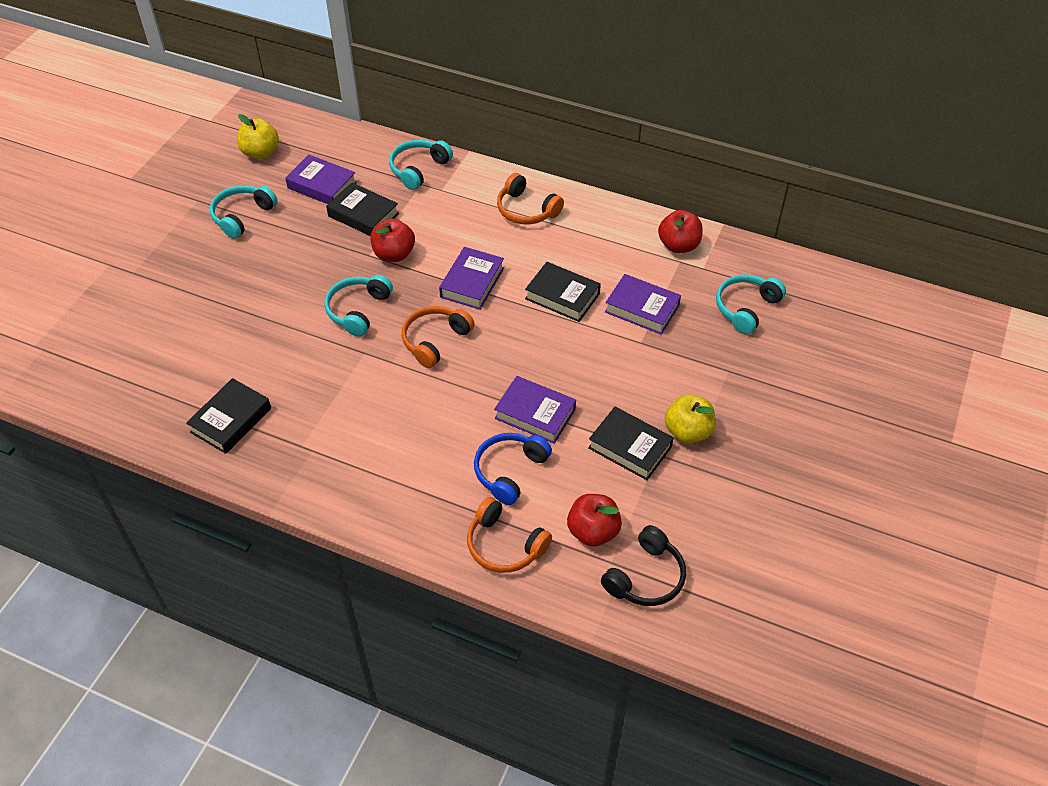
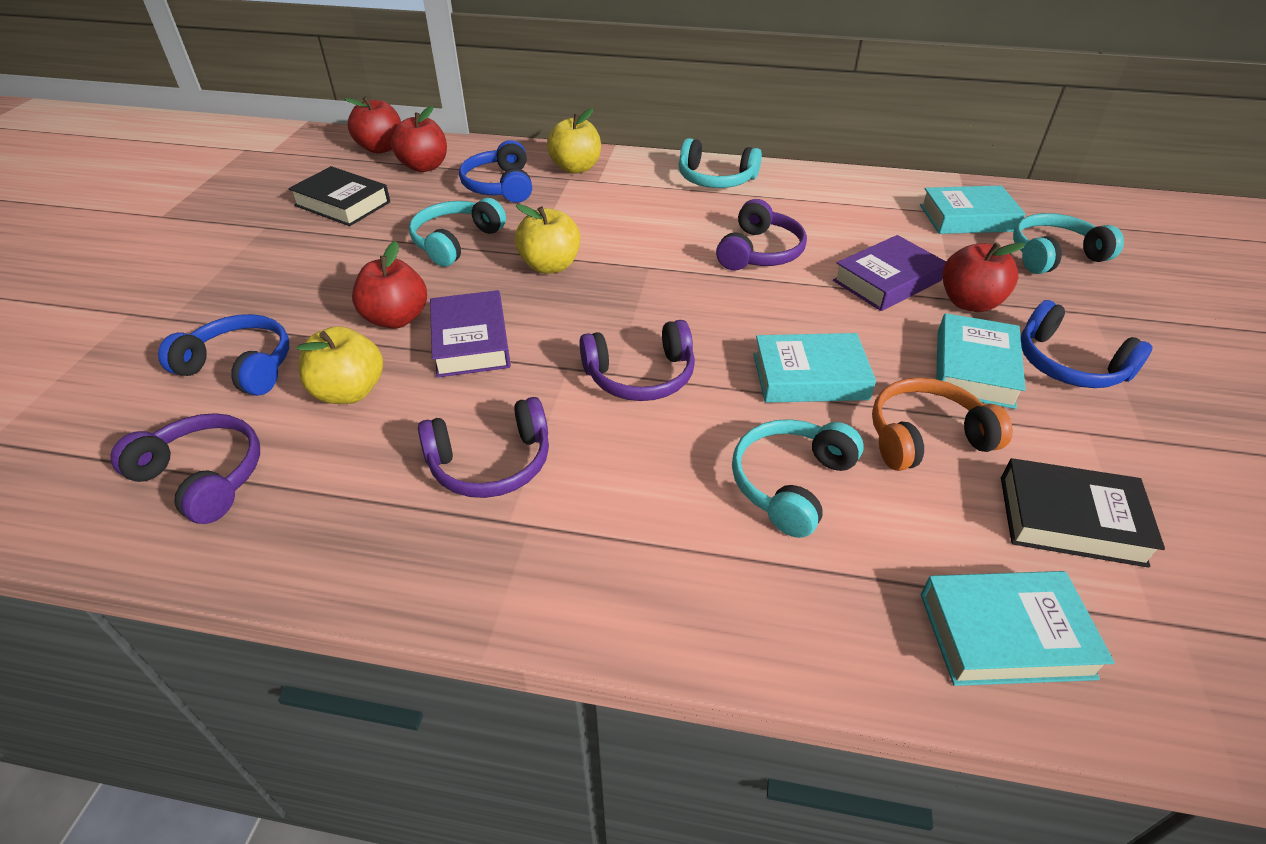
black book: [186,378,271,454] [326,182,399,236] [525,262,601,322] [588,407,674,480] = 4 -> [288,166,390,226] [1001,458,1165,568] = 2
black headphones: [601,525,686,606] = 1 -> none = 0
blue headphones: [474,433,552,505] = 1 -> [158,314,289,396] [459,140,532,203] [1021,300,1153,388] = 3
orange headphones: [402,306,475,368] [467,497,552,573] [497,173,564,224] = 3 -> [872,378,1013,471] = 1
purple book: [285,155,357,204] [439,247,504,310] [494,376,576,444] [605,274,681,335] = 4 -> [430,290,511,378] [833,235,946,311] = 2
purple headphones: none = 0 -> [110,413,260,524] [418,397,549,498] [579,320,695,401] [716,199,807,271] = 4
red apple: [370,219,415,262] [567,494,622,547] [658,210,703,253] = 3 -> [344,96,401,154] [352,241,427,329] [391,105,447,172] [942,242,1025,312] = 4
turquoise book: none = 0 -> [753,333,876,403] [920,186,1026,234] [921,571,1115,686] [936,313,1026,409] = 4
yellow apple: [237,114,279,159] [665,394,716,444] = 2 -> [297,326,383,404] [515,204,580,274] [547,108,601,174] = 3

